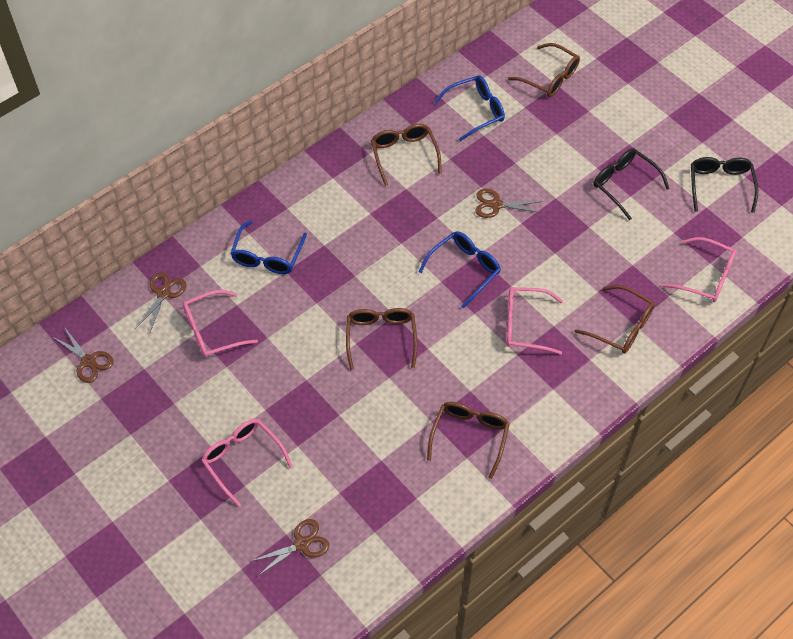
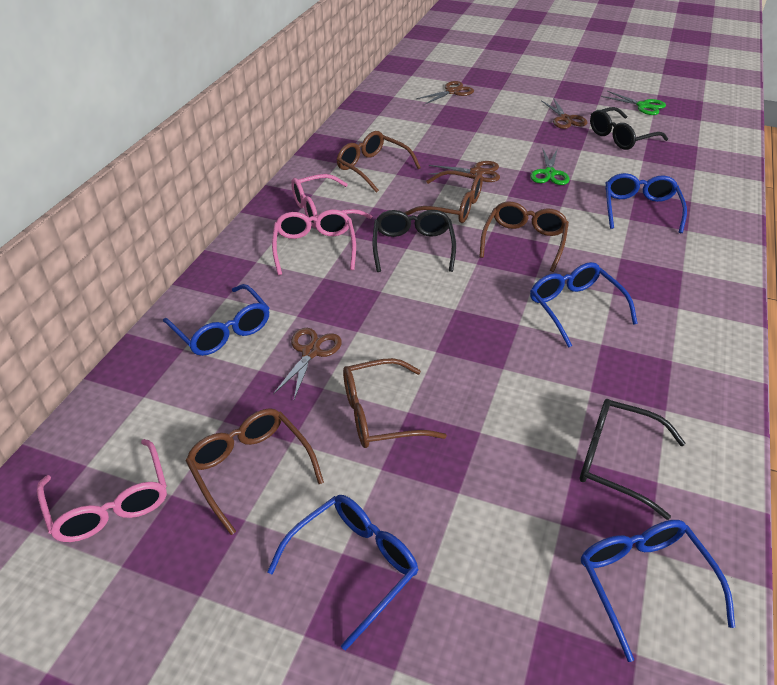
black glasses: [593,148,670,220] [691,157,758,213] = 2 -> [373,210,456,272] [579,399,686,520] [590,107,668,150] = 3
blue glasses: [230,221,307,274] [419,231,501,309] [435,75,505,141] = 3 -> [163,284,269,356] [267,495,418,651] [530,262,638,348] [581,520,735,662] [606,173,687,233] = 5
green scissors: none = 0 -> [530,148,570,185] [601,91,666,115] = 2
pink glasses: [183,290,258,358] [201,419,293,507] [506,287,563,355] [662,237,736,302] = 4 -> [37,439,167,542] [272,210,356,275] [291,174,372,228] = 3

